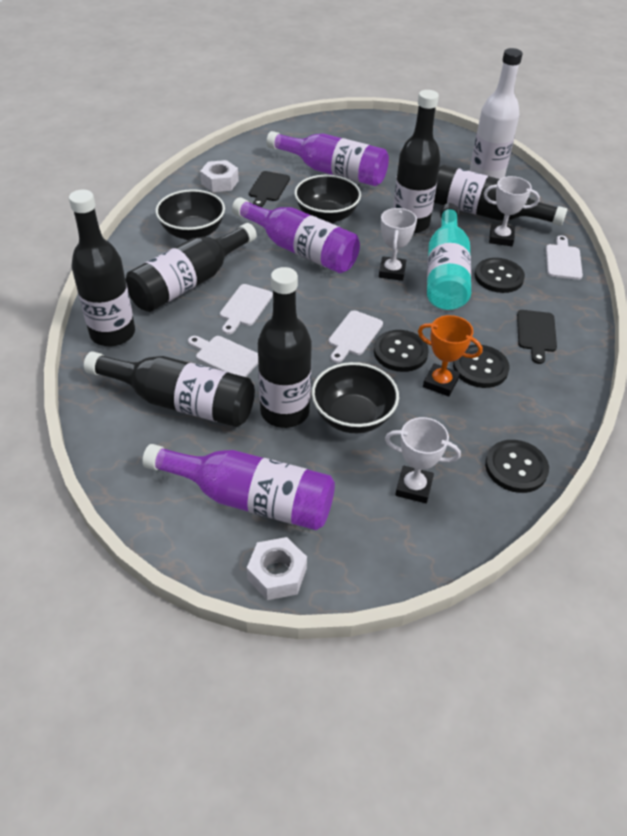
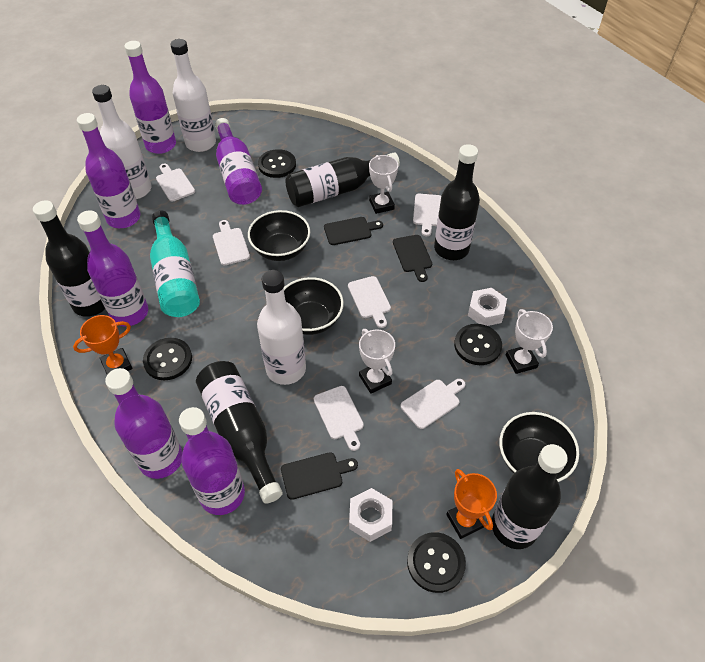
black bottle: [69,190,135,346] [84,351,255,427] [125,223,257,312] [258,267,312,428] [393,90,441,233] [434,165,567,226] = 6 -> [33,200,105,317] [196,361,283,504] [285,152,400,207] [434,144,480,260] [492,444,568,549] = 5
black cutting board: [249,171,290,207] [517,310,557,364] = 2 -> [281,452,358,500] [324,217,383,245] [393,235,432,282] = 3
orange trophy: [418,315,483,397] = 1 -> [73,315,133,375] [446,469,497,539] = 2
purple bottle: [142,444,335,530] [232,197,360,273] [266,131,389,186] = 3 -> [77,113,140,228] [77,210,148,326] [105,368,183,479] [124,41,176,154] [179,407,245,515] [215,118,262,205] = 6
white bottle: [470,48,523,179] = 1 -> [92,85,152,199] [170,39,216,152] [257,270,306,385] = 3
white cutting board: [188,336,258,377] [220,284,273,335] [328,310,383,363] [546,235,583,280] = 4 -> [156,164,195,202] [213,220,250,266] [314,386,364,451] [348,276,391,328] [400,379,466,429] [413,194,441,236] = 6

